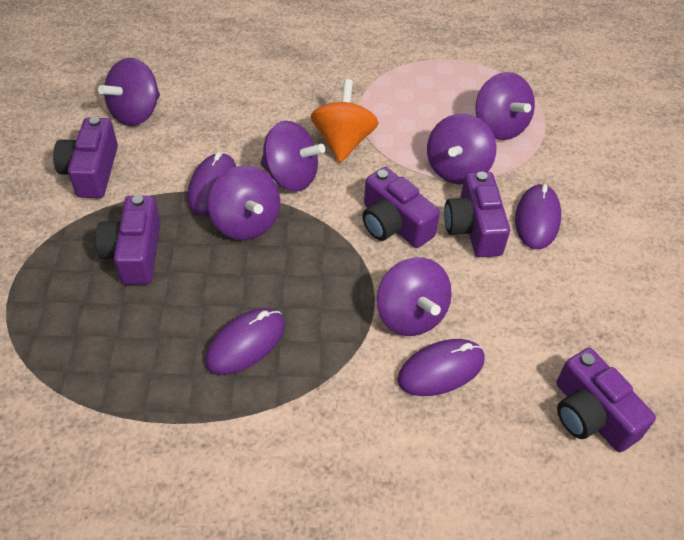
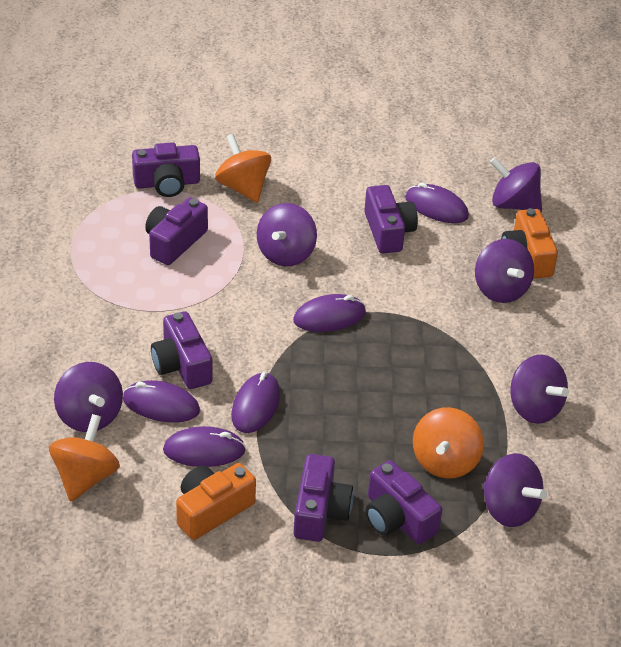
orange camera: none = 0 -> [176,463,256,540] [501,208,558,279] = 2
orange spinning top: [311,79,379,163] = 1 -> [49,414,120,502] [215,134,271,203] [413,407,484,478] = 3
purple camera: [53,117,118,198] [95,195,161,285] [362,167,440,248] [444,172,510,257] [557,348,656,452] = 5 -> [132,142,200,197] [145,197,208,265] [151,311,213,389] [294,454,353,542] [364,185,418,254] [366,460,442,544] = 6
purple mouse: [187,152,236,215] [205,308,285,375] [397,339,485,396] [515,184,561,249] = 4 -> [123,380,200,423] [163,426,246,467] [231,372,280,433] [293,294,366,332] [405,183,469,223] = 5

